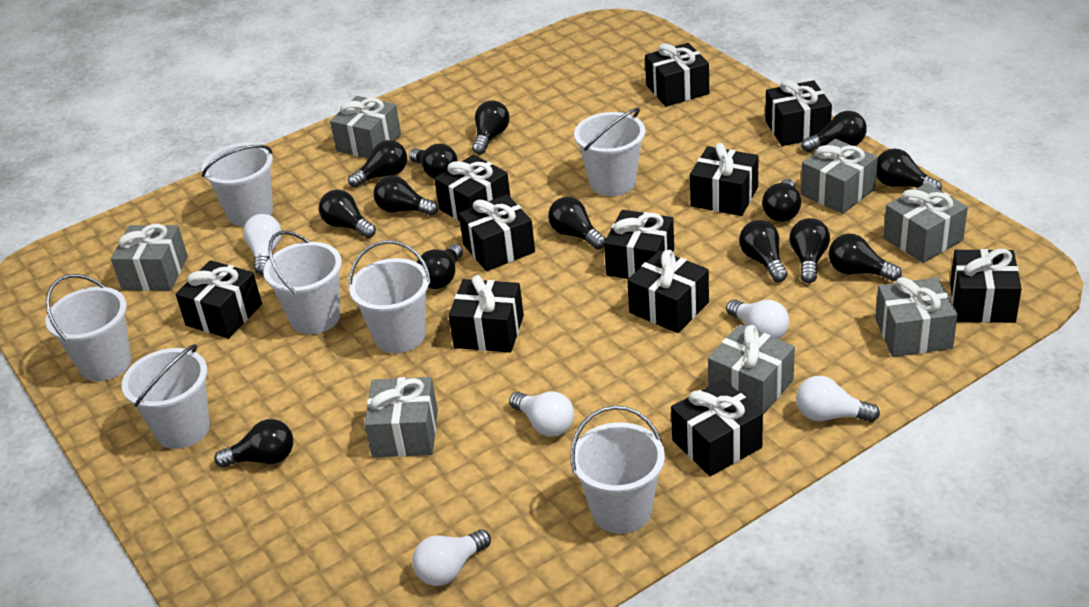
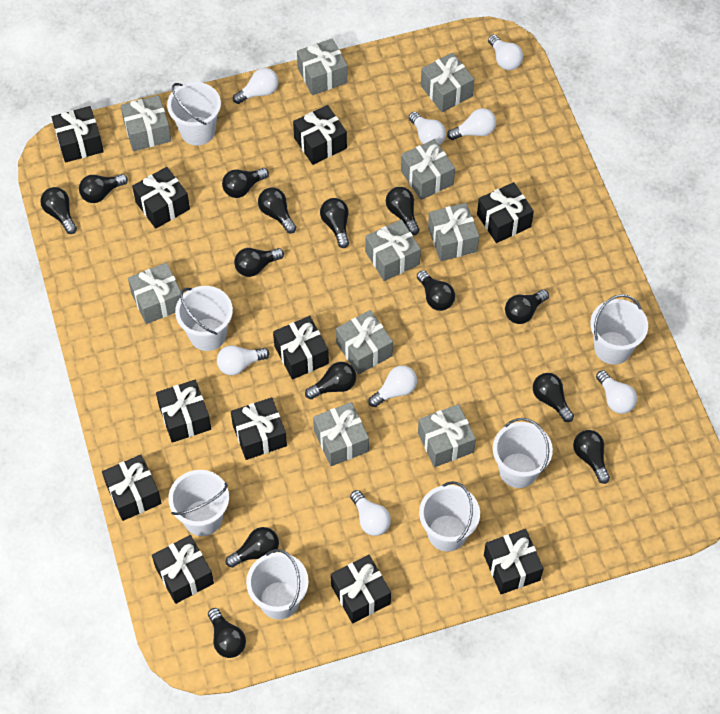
grey gift: [111,224,188,291] [330,96,401,158] [364,377,438,458] [708,324,795,415] [801,139,878,214] [875,277,958,357] [884,183,968,263] = 7 -> [120,95,171,151] [128,263,181,324] [297,38,348,95] [313,402,369,466] [336,310,393,375] [365,219,421,281] [401,139,455,200] [418,404,476,467] [421,53,474,112] [428,203,479,261] = 10
white light bulb: [243,214,282,274] [412,529,491,586] [509,392,574,437] [726,299,789,339] [796,376,880,422] = 5 -> [217,345,269,375] [233,68,279,104] [350,490,391,536] [368,366,417,407] [409,112,446,146] [447,108,496,140] [488,35,523,70] [596,370,637,414] = 8

